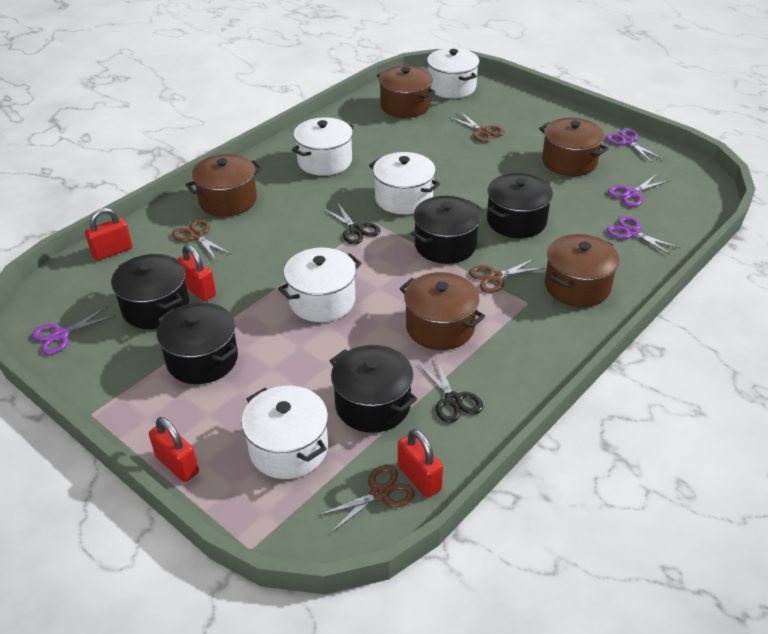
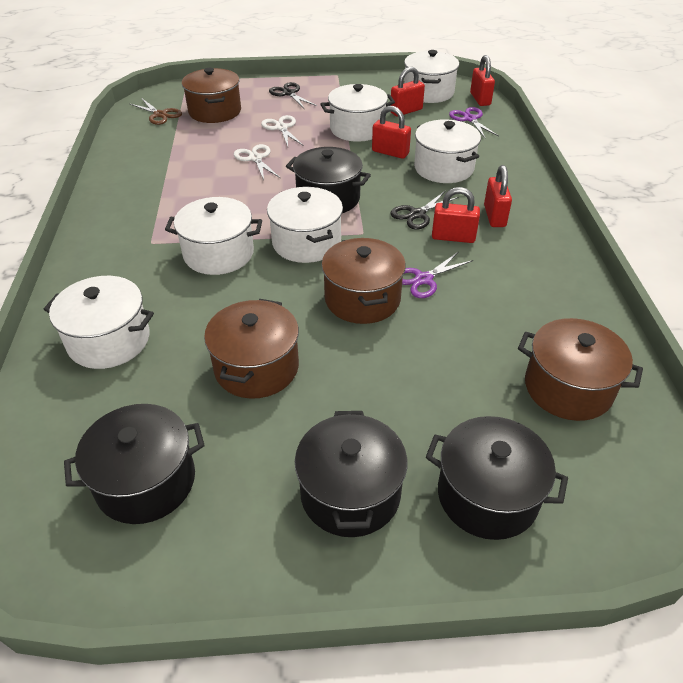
black pot: [111,254,189,329] [157,302,238,384] [330,345,417,433] [411,196,481,264] [487,173,553,238] = 5 -> [64,404,205,524] [286,147,371,213] [295,411,407,537] [426,416,568,540] = 4
brown pot: [186,154,262,217] [377,66,435,118] [400,272,485,350] [539,118,609,176] [545,234,619,307] = 5 -> [182,68,241,123] [204,299,299,399] [321,238,406,324] [518,318,643,421] = 4
brown scissors: [172,219,232,260] [318,465,415,534] [449,112,505,143] [469,258,545,293] = 4 -> [130,98,182,125] = 1
purple scissors: [31,306,116,355] [606,129,663,163] [606,216,680,256] [608,174,668,207] = 4 -> [402,251,473,298] [449,107,498,138] = 2
red padlock: [85,208,132,261] [149,417,199,482] [177,245,216,301] [398,429,443,498] = 4 -> [372,106,411,159] [390,67,425,116] [432,187,480,243] [470,55,495,106] [484,165,512,227] = 5
white pot: [241,386,328,479] [278,248,361,322] [292,117,354,176] [369,152,440,215] [427,48,480,98] = 5 -> [43,276,154,369] [165,197,262,275] [267,187,343,263] [321,84,395,142] [404,50,459,103] [414,119,481,183] = 6
white scissors: none = 0 -> [234,144,280,180] [261,115,304,146] = 2

